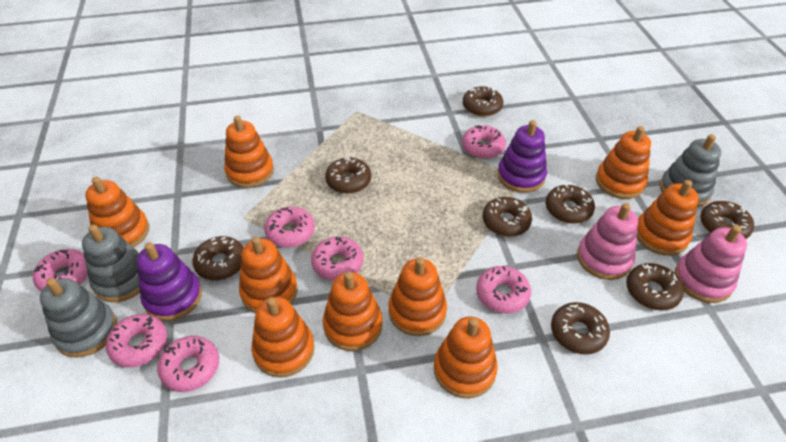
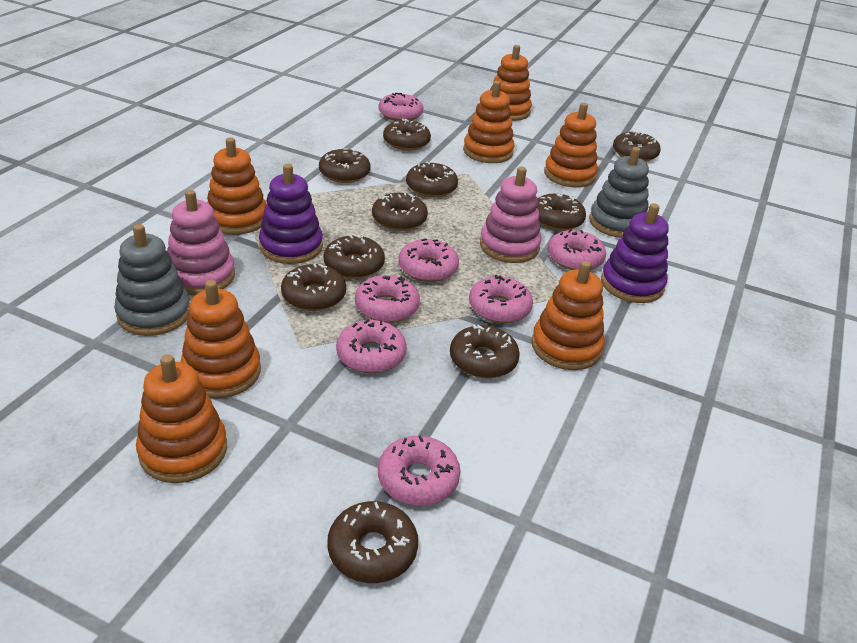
brown donut: [192,236,244,280] [325,157,371,194] [463,86,503,117] [483,197,532,237] [545,185,595,224] [551,302,610,354] [626,263,684,311] [700,201,754,239] = 8 -> [281,264,346,311] [319,148,371,183] [323,235,385,279] [327,501,418,583] [372,193,428,231] [383,119,431,151] [406,162,458,197] [450,325,520,378] [537,194,586,231] [613,130,661,162] = 10
grey stacking toy: [40,278,117,358] [82,225,140,302] [660,134,721,207] = 3 -> [114,224,190,336] [589,147,649,238] = 2
orange stacking toy: [85,177,149,248] [224,116,274,188] [239,237,298,313] [251,297,315,377] [323,272,382,351] [388,257,447,336] [434,317,498,398] [596,126,651,199] [636,180,699,256] = 9 -> [136,354,227,483] [181,280,261,398] [207,137,267,235] [463,81,514,163] [490,45,532,121] [532,261,604,370] [544,103,598,187] = 7

